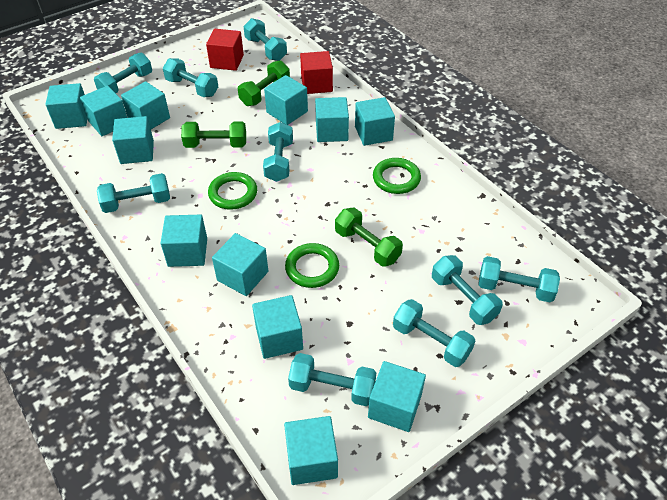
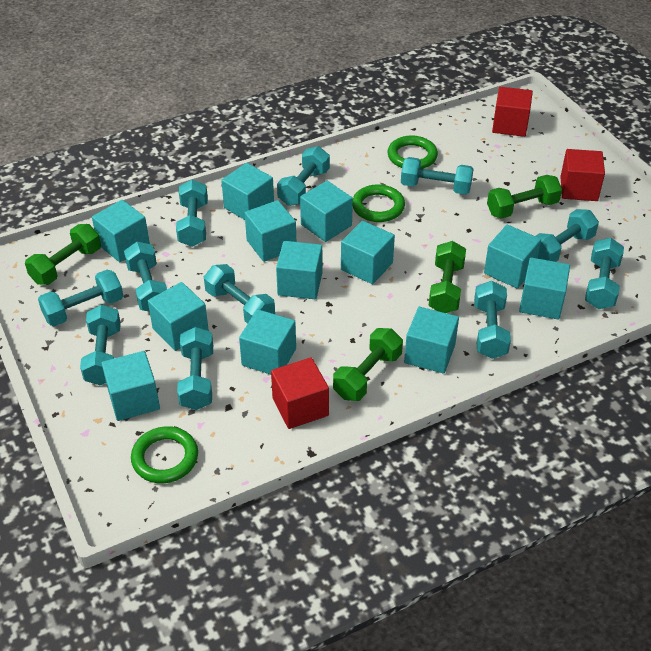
green dumbbell: [181,121,246,148] [238,60,290,106] [335,207,403,267] = 3 -> [25,224,101,285] [333,328,403,401] [429,241,466,313] [487,175,562,219] = 4
red cube: [206,29,244,71] [300,51,333,94] = 2 -> [271,357,329,429] [492,87,533,137] [560,149,605,201] = 3
turquoise dumbbell: [94,53,152,93] [97,173,170,213] [163,58,218,97] [244,18,287,61] [263,122,293,182] [288,353,377,406] [393,299,476,367] [432,255,503,325] [478,256,560,302] = 9 -> [38,270,123,326] [80,305,121,385] [124,242,167,312] [176,179,208,247] [177,327,213,410] [204,264,275,324] [277,146,330,206] [401,157,474,195] [474,281,511,359] [536,209,599,262] [585,238,624,309] = 11

